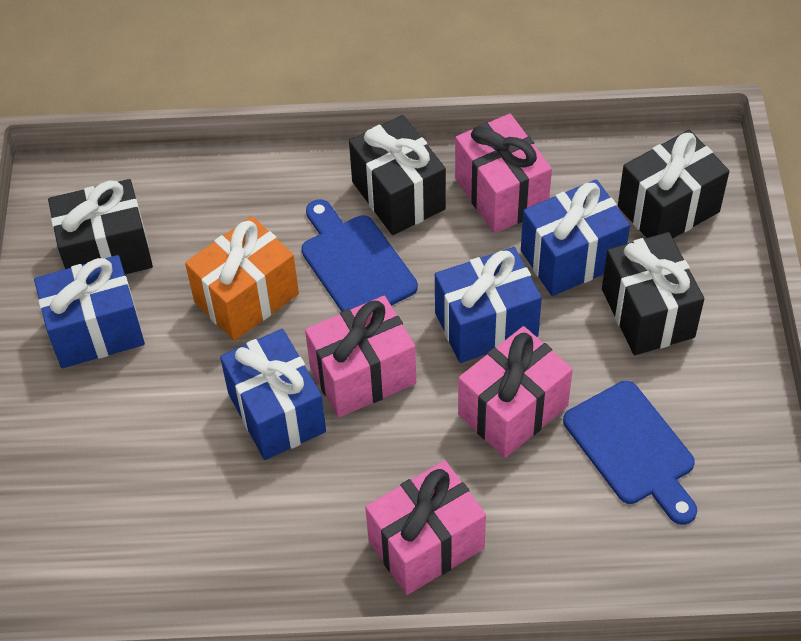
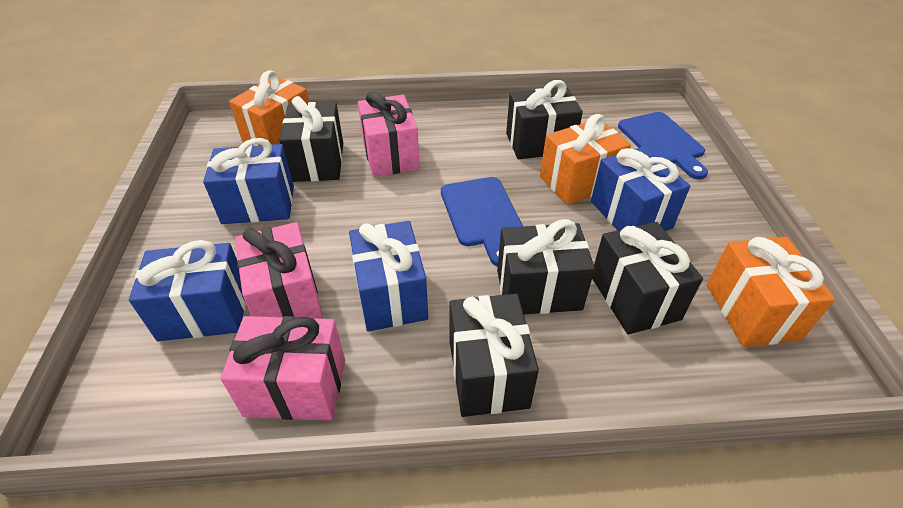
black gift: [48,179,153,274] [349,115,446,235] [602,232,704,355] [618,130,729,238] = 4 -> [279,96,343,182] [449,294,539,417] [497,219,595,314] [506,80,583,159] [592,222,703,334] = 5
orange gift: [185,216,299,341] = 1 -> [229,70,309,146] [540,114,631,205] [707,237,835,347] = 3
pink gift: [305,296,416,418] [365,460,486,595] [455,114,552,233] [458,326,573,458] = 4 -> [220,316,345,421] [235,222,323,319] [358,91,420,177] = 3

